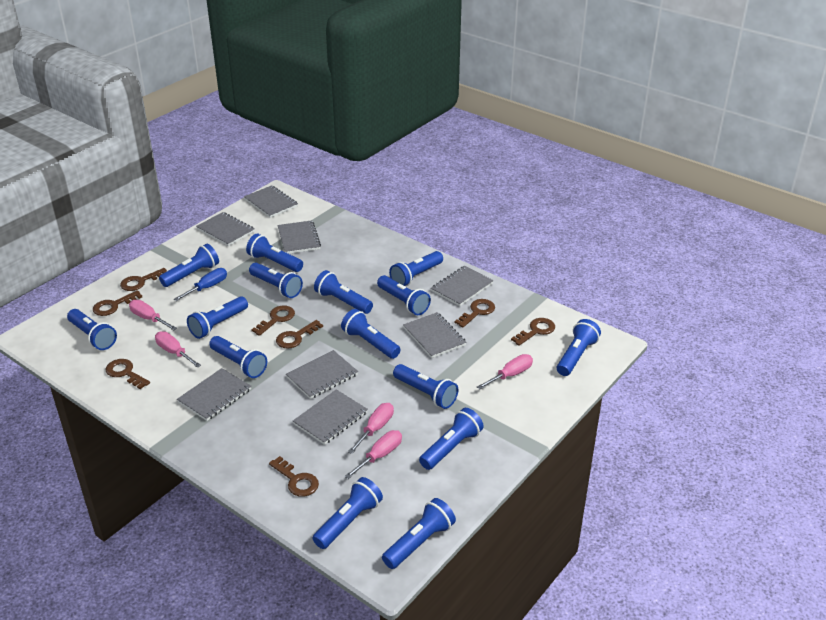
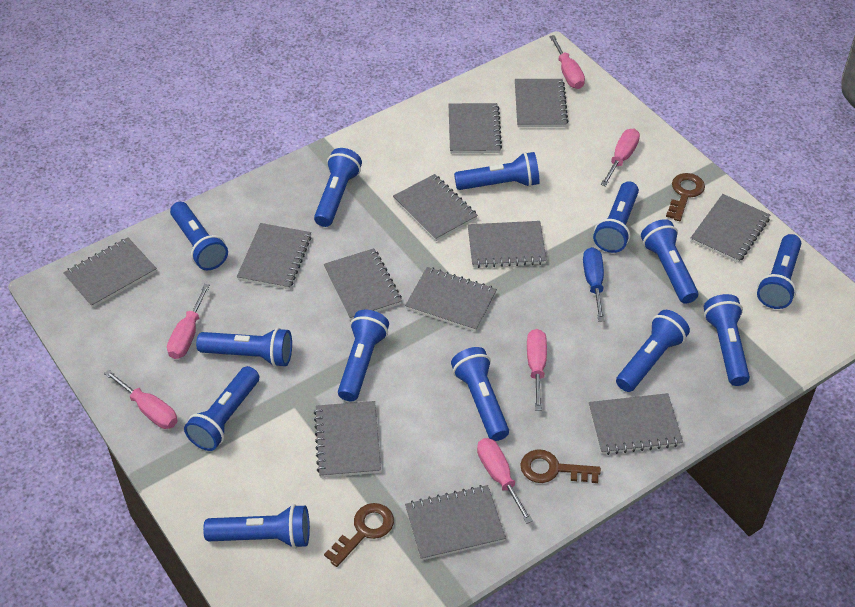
blue flashlight: [67,309,117,350] [159,244,219,287] [187,296,248,339] [209,336,267,378] [246,234,303,272] [249,263,303,298] [312,477,383,549] [314,270,373,314] [341,309,401,359] [377,275,431,315] [382,498,456,569] [389,251,443,286] [393,364,458,409] [419,408,484,470] [557,319,601,376] = 15 -> [170,202,228,270] [184,366,259,451] [196,328,292,367] [203,504,310,549] [314,148,362,227] [338,310,389,402] [451,347,509,441] [454,152,539,190] [593,181,639,253] [616,310,690,392] [641,219,698,304] [704,294,750,386] [757,234,801,309] = 13
brown key: [93,290,142,316] [106,359,150,389] [120,268,167,291] [252,306,295,336] [269,456,319,497] [276,320,323,349] [455,299,495,328] [511,318,555,346] = 8 -> [324,503,394,567] [520,449,601,483] [666,173,705,221] = 3
grey notebook: [177,368,251,421] [196,212,255,246] [244,185,298,218] [278,220,321,254] [286,350,358,399] [293,389,368,445] [403,312,466,358] [431,266,494,306] = 8 -> [63,237,157,308] [237,223,312,289] [314,401,381,478] [324,248,402,320] [393,174,478,241] [405,267,497,332] [405,485,506,561] [449,103,502,154] [468,221,547,268] [515,79,568,127] [589,393,683,455] [691,194,770,263] = 12
pink screwdriver: [129,300,177,330] [155,331,201,368] [344,430,402,479] [348,403,394,454] [477,354,533,390] = 5 -> [104,370,178,429] [167,284,210,359] [477,438,533,524] [527,329,547,411] [549,35,585,89] [601,129,640,187] = 6

